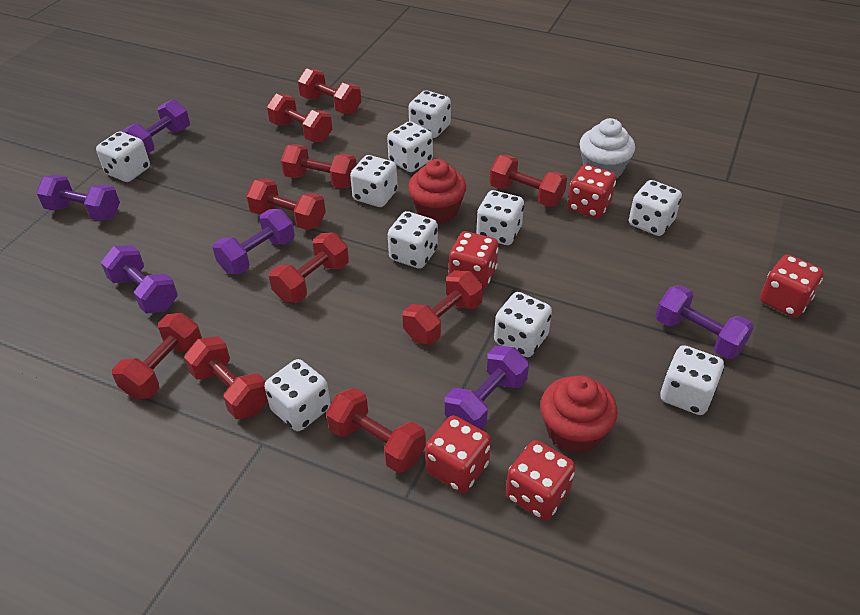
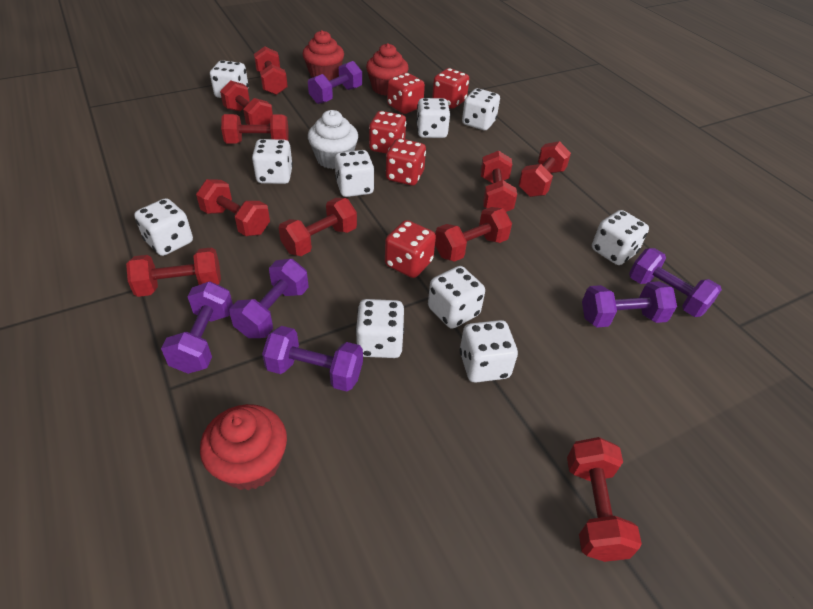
red cupcake: [408,159,466,224] [540,375,618,454] = 2 -> [200,404,287,491] [303,30,344,81] [366,43,409,96] = 3

